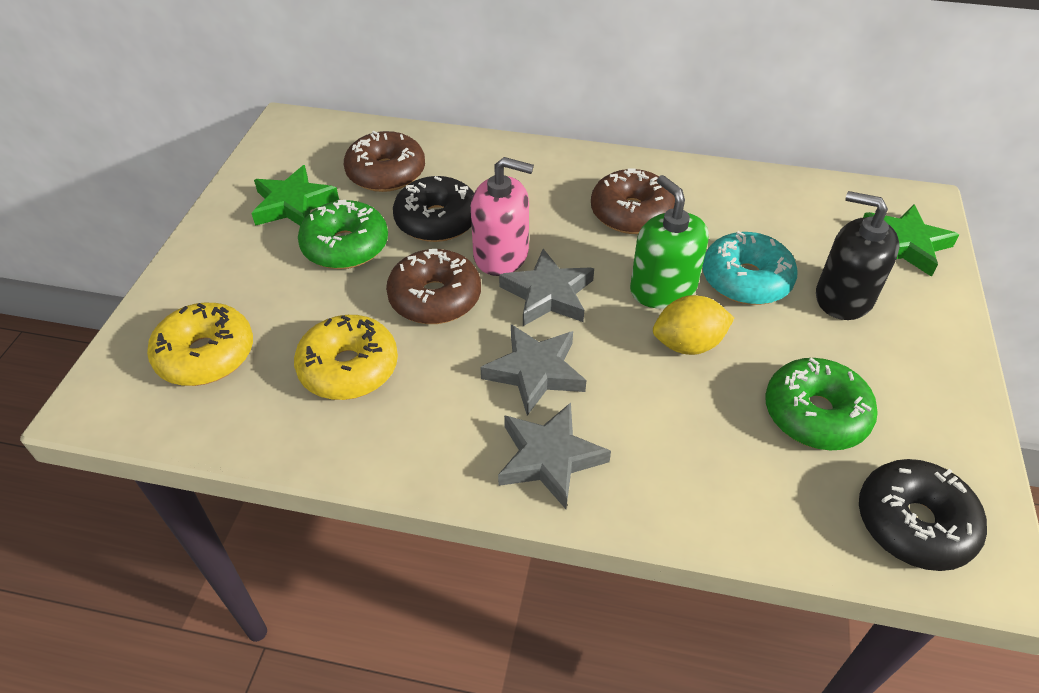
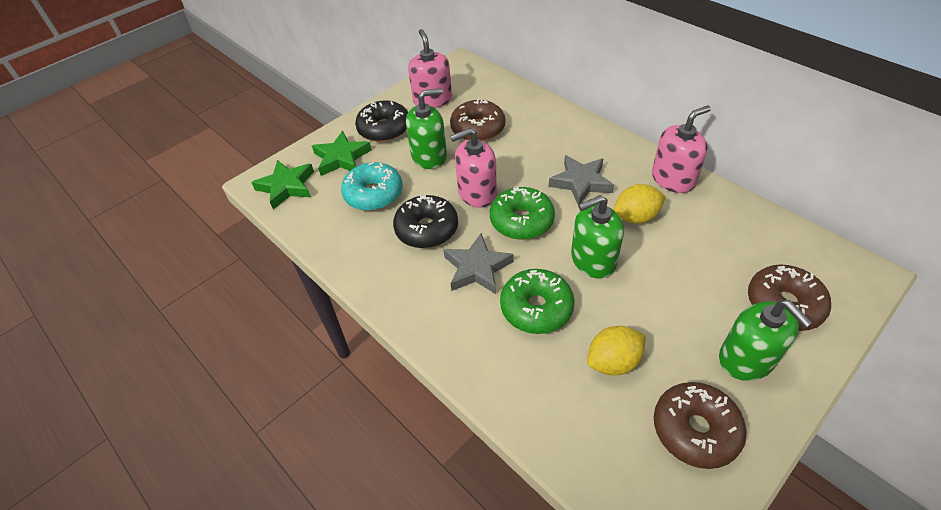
black soap dispenser: [816,191,899,320] = 1 -> none = 0
green soap dispenser: [630,175,709,309] = 1 -> [406,88,447,169] [571,195,624,278] [719,300,812,381] = 3
grey star: [480,324,587,416] [498,402,611,509] [499,249,594,326] = 3 -> [443,233,514,294] [549,155,614,205] = 2
pink soap dispenser: [471,157,534,276] = 1 -> [408,29,452,108] [450,128,497,208] [652,105,711,193] = 3
yellow donut: [147,303,253,386] [294,315,398,400] = 2 -> none = 0
yellow lemon: [653,295,734,355] = 1 -> [587,326,646,375] [614,184,666,224] = 2

